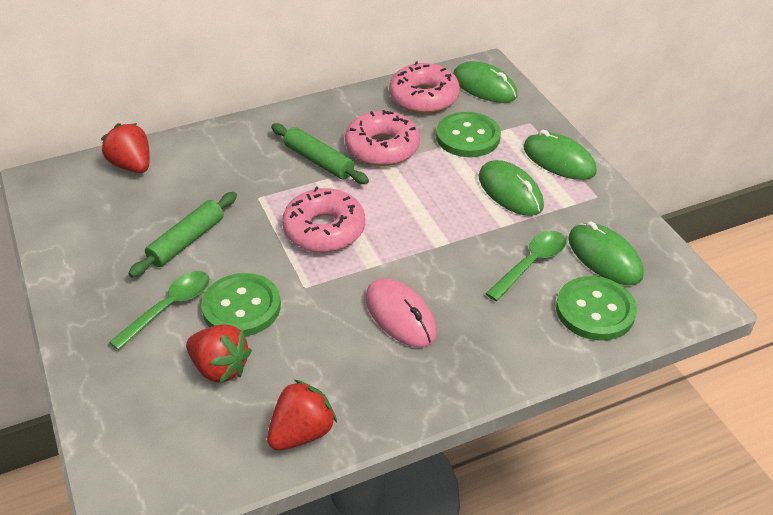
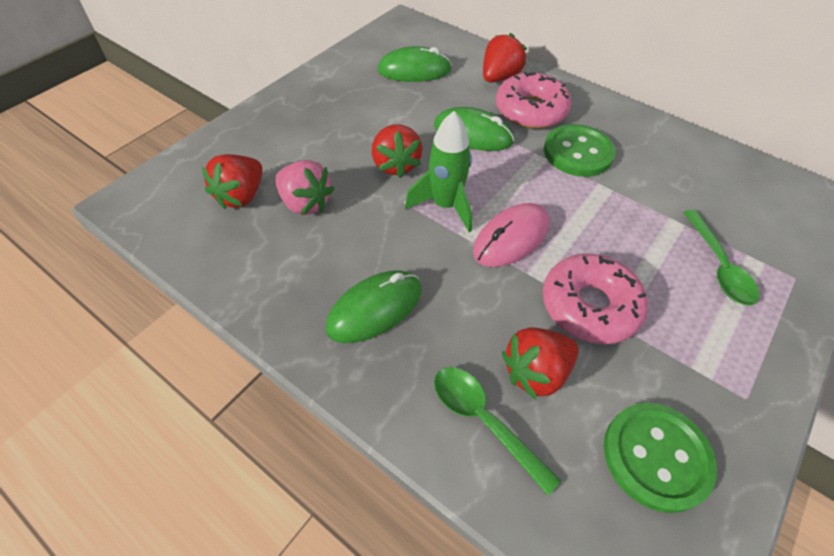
green button: [201,273,281,337] [436,112,501,157] [556,276,637,341] = 3 -> [544,124,616,177] [604,403,717,513] = 2
green mouse: [453,61,518,103] [479,160,544,216] [523,130,597,180] [568,221,644,285] = 4 -> [325,270,421,343] [377,46,452,82] [434,107,514,151] = 3
green rocket: none = 0 -> [405,111,472,232] = 1
green rolling pin: [128,192,237,278] [271,123,369,184] = 2 -> none = 0
pink donut: [282,187,365,252] [345,110,420,166] [389,62,460,113] = 3 -> [496,72,572,129] [543,254,648,344] = 2
pink strawberry: none = 0 -> [275,160,334,215] = 1
red strawberry: [101,123,150,173] [186,324,252,384] [267,380,337,451] = 3 -> [202,154,263,209] [372,124,423,178] [483,33,527,83] [502,327,579,399] = 4

